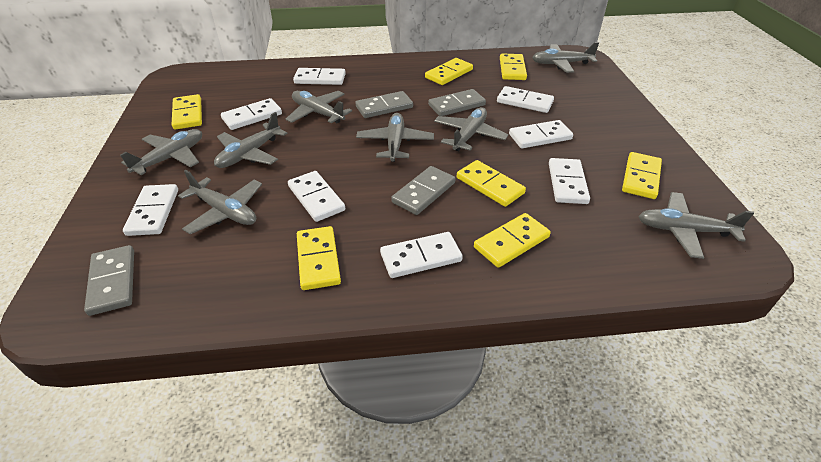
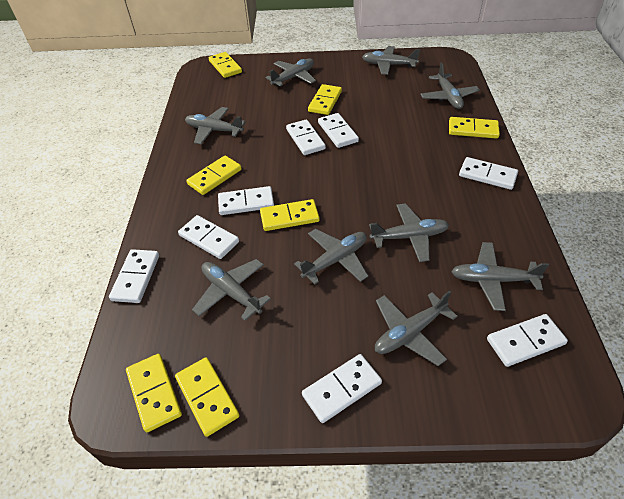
grey domino: [84,245,134,316] [355,91,413,118] [391,166,456,215] [428,89,486,116] = 4 -> none = 0
grey plane: [120,129,202,175] [178,170,262,234] [214,112,288,168] [286,91,352,123] [356,113,434,162] [434,107,508,151] [532,42,599,73] [638,192,754,259] = 8 -> [185,107,246,144] [192,259,271,321] [266,58,316,87] [294,229,368,285] [362,46,420,75] [369,203,449,262] [375,291,458,366] [420,62,480,109] [451,242,549,311] = 9

